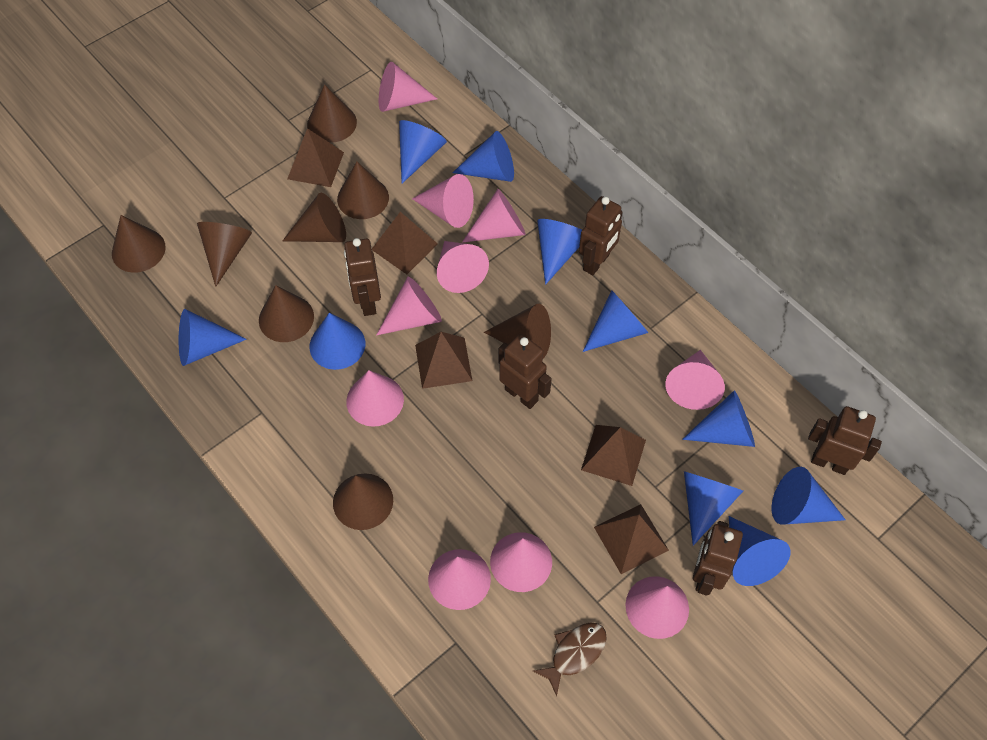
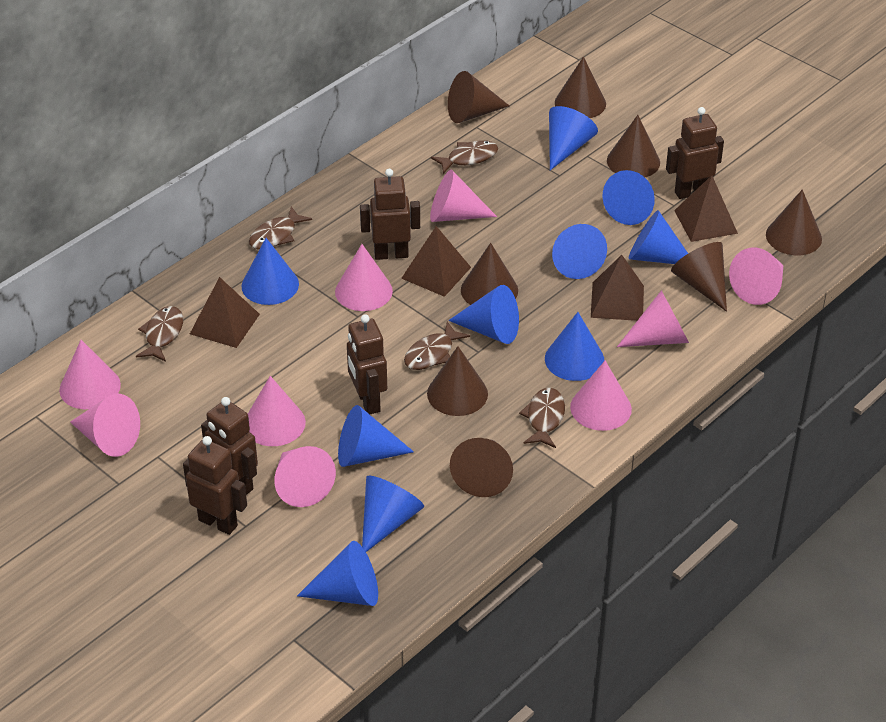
brown fish: [533,622,607,696] = 1 -> [136,306,183,362] [249,207,312,250] [404,322,470,370] [431,140,498,174] [519,388,565,448] = 5
brown pyramid: [287,128,344,187] [372,212,438,274] [415,332,472,389] [581,425,646,486] [594,504,669,574] = 5 -> [190,277,260,348] [401,226,471,297] [591,255,644,321] [674,175,738,242] = 4
pink cone: [346,370,404,427] [376,277,442,335] [379,62,437,112] [412,174,474,228] [428,549,491,610] [437,241,489,293] [462,189,526,243] [490,532,552,592] [625,576,689,639] [665,350,725,410] = 10 -> [59,340,121,409] [70,394,140,457] [248,376,306,446] [274,446,336,507] [335,244,393,311] [430,170,497,222] [570,361,632,431] [617,290,689,347] [729,248,783,305] = 9

